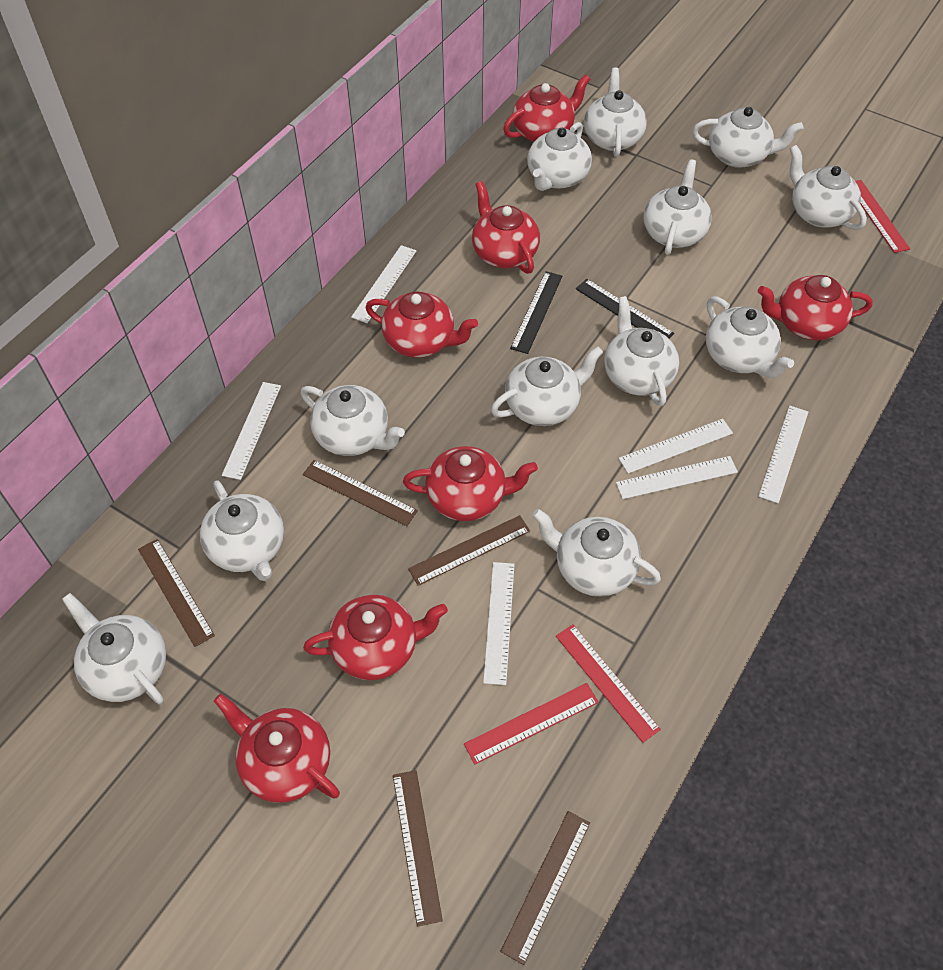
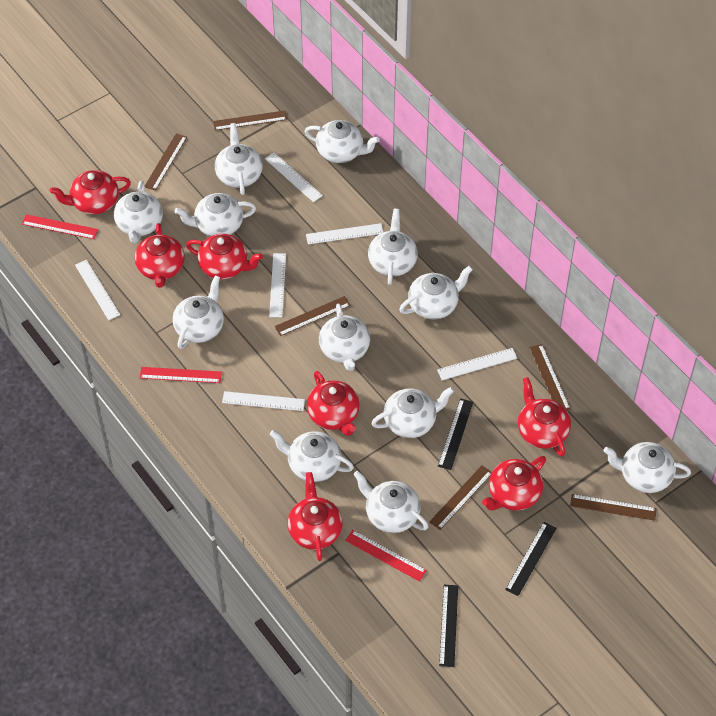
black ruler: [510,271,562,354] [576,279,674,339] = 2 -> [438,398,473,470] [439,585,458,667] [505,522,557,596] = 3
brown ruler: [138,539,215,647] [303,460,418,526] [393,770,443,927] [408,515,530,586] [500,811,590,965] = 5 -> [145,133,187,191] [213,111,287,131] [274,296,351,336] [429,465,492,530] [529,344,570,410] [570,494,657,521] = 6

